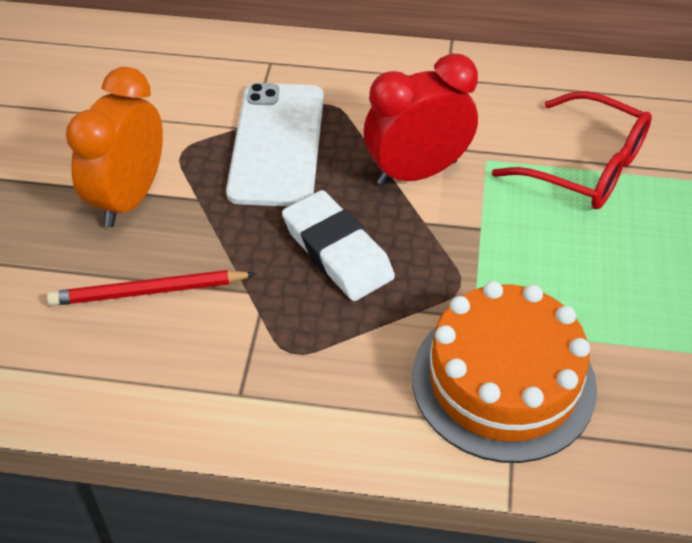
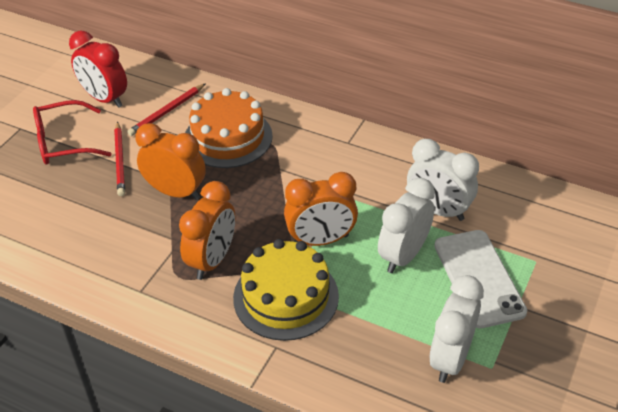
orange clock: [66,67,163,227] = 1 -> [135,123,206,200] [179,181,235,280] [284,172,358,246] = 3
red pencil: [47,270,256,306] = 1 -> [114,121,125,196] [127,83,206,136] = 2
white clock: none = 0 -> [378,178,435,273] [407,139,479,221] [429,275,484,383] = 3
white eraser: [282,190,395,301] = 1 -> none = 0
yellow cake: none = 0 -> [233,239,339,341] = 1

